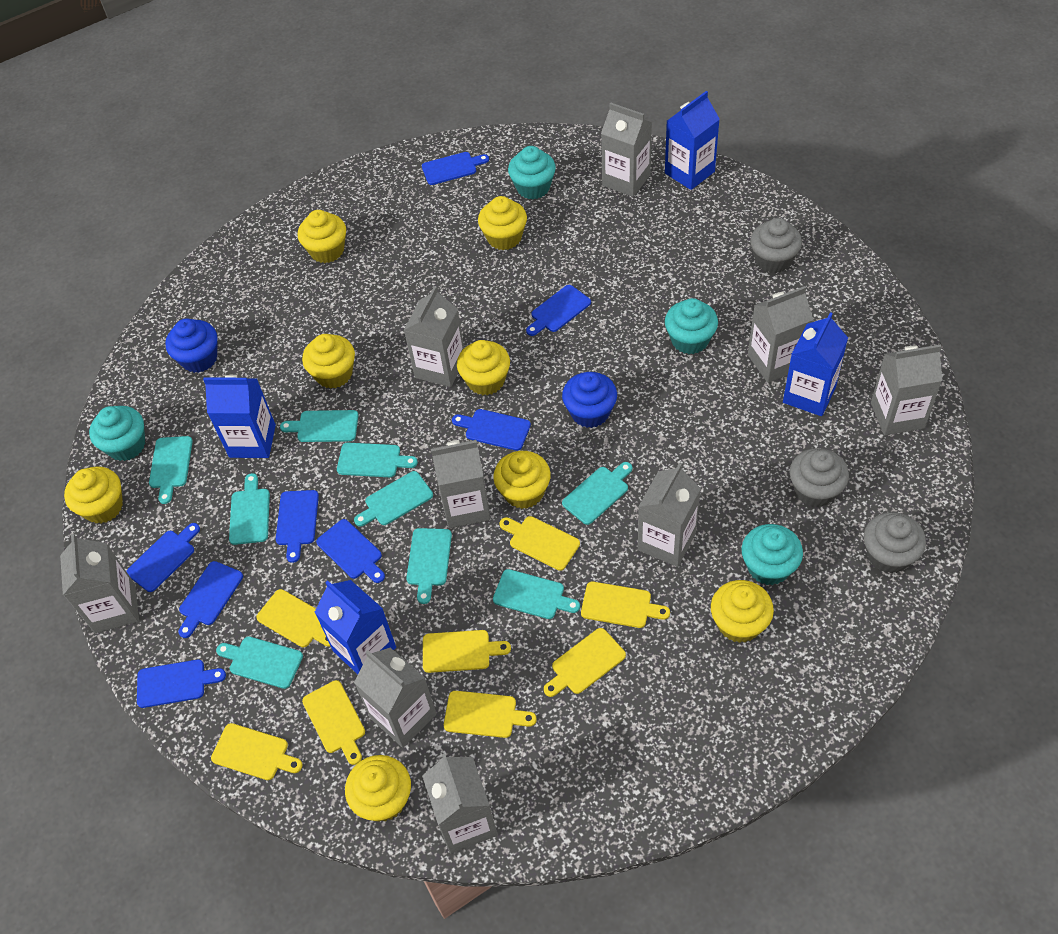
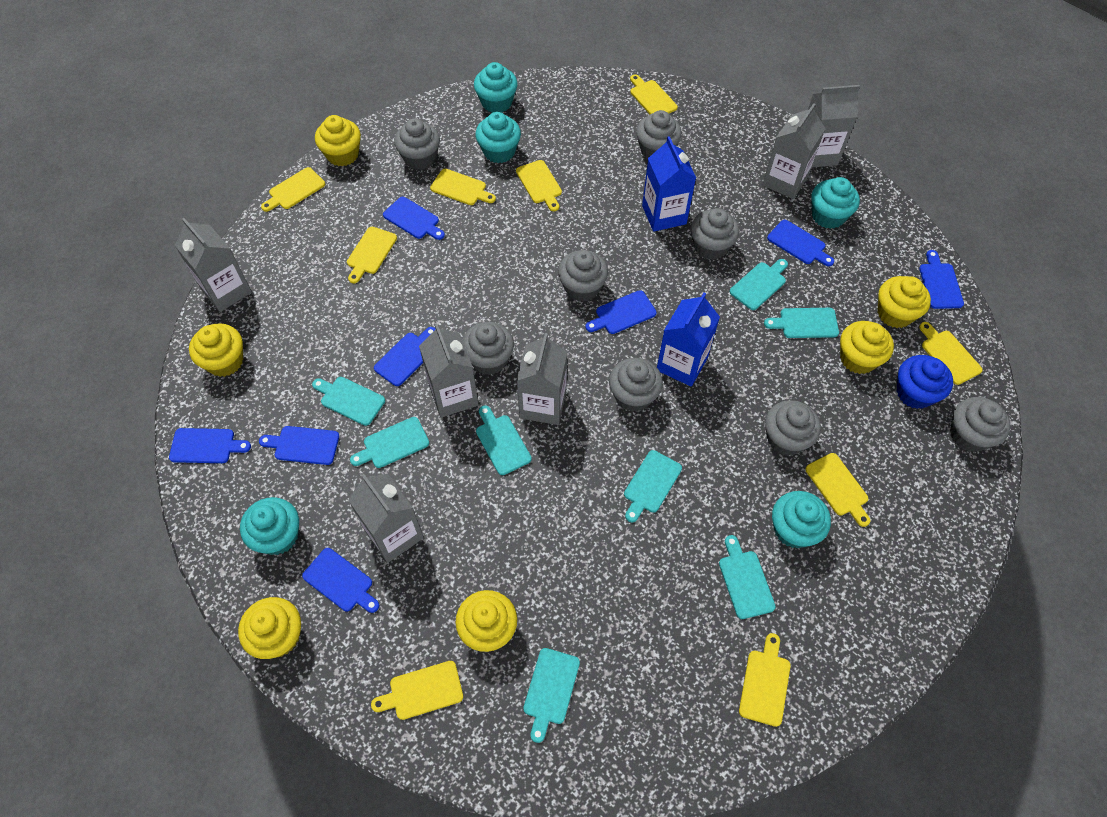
blue carton: [203,375,276,458] [315,580,396,674] [665,91,720,190] [783,312,848,416] = 4 -> [642,136,696,232] [657,292,720,387] = 2
blue cupcake: [165,318,217,373] [562,372,617,428] = 2 -> [897,355,953,409] = 1
grey carton: [60,534,139,633] [354,648,436,748] [404,286,464,387] [422,754,498,853] [431,440,491,528] [601,102,652,197] [638,463,701,567] [748,286,813,383] [871,344,943,435] = 9 -> [175,218,252,312] [348,474,424,563] [419,324,479,418] [517,333,567,425] [762,103,825,199] [808,85,860,168] = 6
grey cupcake: [750,218,802,273] [790,448,849,507] [864,512,926,574] = 3 -> [394,118,440,170] [463,322,514,375] [558,250,608,302] [609,358,663,412] [636,110,682,159] [690,208,739,260] [765,400,821,456] [950,397,1010,452] = 8
turquoise cupcake: [89,406,145,461] [508,146,556,199] [665,298,718,354] [742,524,803,585] = 4 -> [240,497,299,555] [474,62,518,113] [475,112,521,163] [772,491,831,548] [811,177,860,229] = 5
turquoise cutting board: [149,436,193,504] [216,636,303,689] [229,473,270,545] [280,410,358,442] [337,443,418,477] [354,471,433,526] [406,528,452,604] [493,569,580,619] [562,462,632,525] = 9 -> [312,377,385,426] [350,417,429,468] [476,405,532,475] [523,648,580,743] [624,450,682,522] [719,535,776,619] [730,259,788,310] [764,308,839,338] = 8
yellow cupcake: [64,466,123,524] [298,210,346,263] [302,334,355,389] [345,755,411,822] [457,340,510,396] [478,196,527,250] [493,451,551,509] [711,580,774,643] = 8 -> [189,323,243,377] [238,597,301,659] [315,115,361,166] [455,590,517,652] [840,321,894,374] [877,276,931,328] = 6
yellow cutting board: [211,723,303,780] [256,589,330,647] [302,680,365,765] [423,630,511,673] [444,691,537,738] [499,516,580,571] [544,628,626,697] [581,582,670,628] = 8 -> [261,167,325,212] [347,227,397,283] [371,661,463,720] [430,169,496,205] [516,160,562,211] [630,74,678,114] [739,633,791,727] [805,453,870,527] [919,322,983,385] = 9

